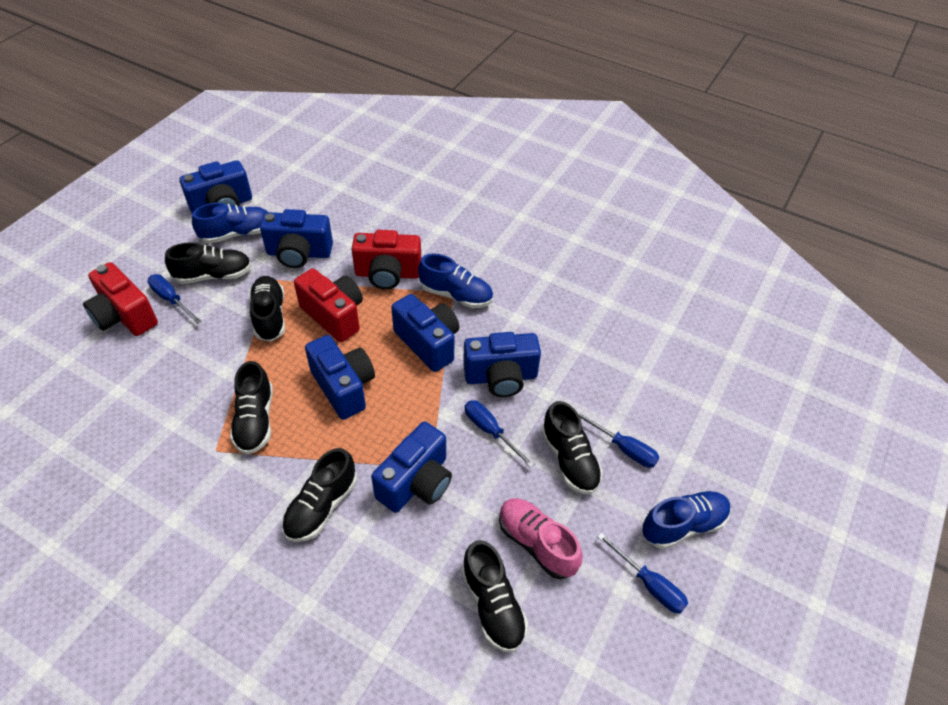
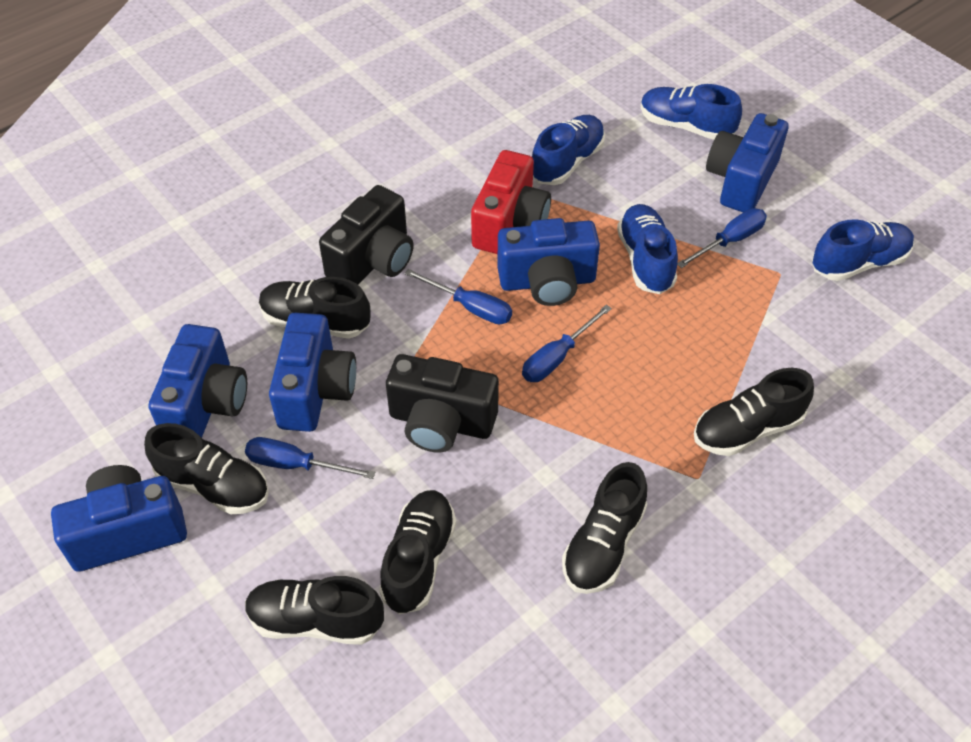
black camera: none = 0 -> [319,185,414,284] [386,354,499,452] = 2
blue camera: [179,160,252,213] [260,209,333,268] [305,335,375,420] [371,422,452,513] [391,294,459,372] [463,332,541,397] = 6 -> [51,465,187,572] [148,324,247,438] [269,313,356,432] [497,218,600,306] [706,113,789,212] = 5
blue shoe: [192,203,268,244] [418,254,493,308] [642,491,731,549] = 3 -> [532,115,605,185] [617,204,678,294] [641,84,742,140] [812,219,914,281] = 4
pink shoe: [499,498,583,579] = 1 -> none = 0
red camera: [83,262,158,336] [294,268,363,342] [352,230,421,290] = 3 -> [471,150,551,254] = 1

